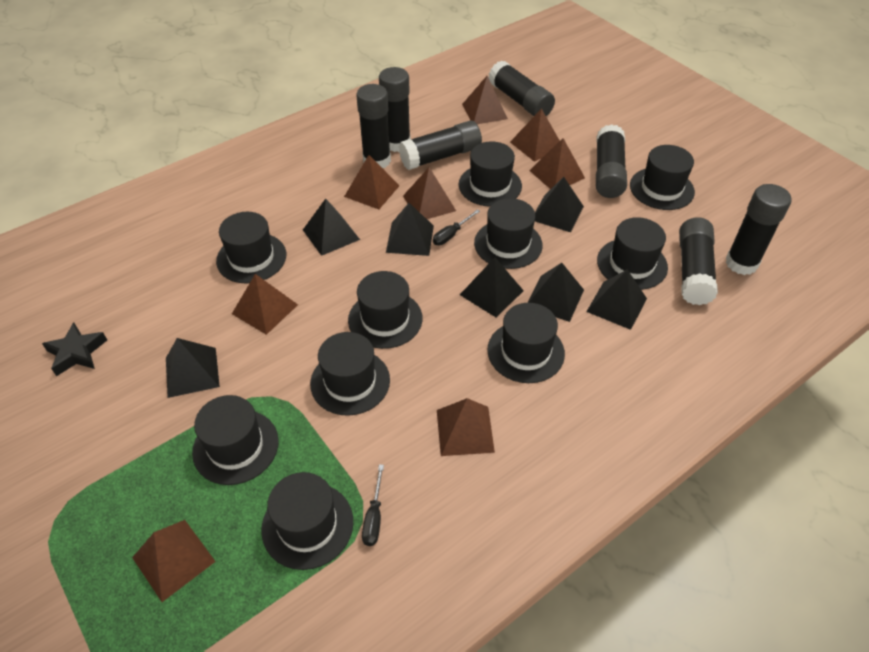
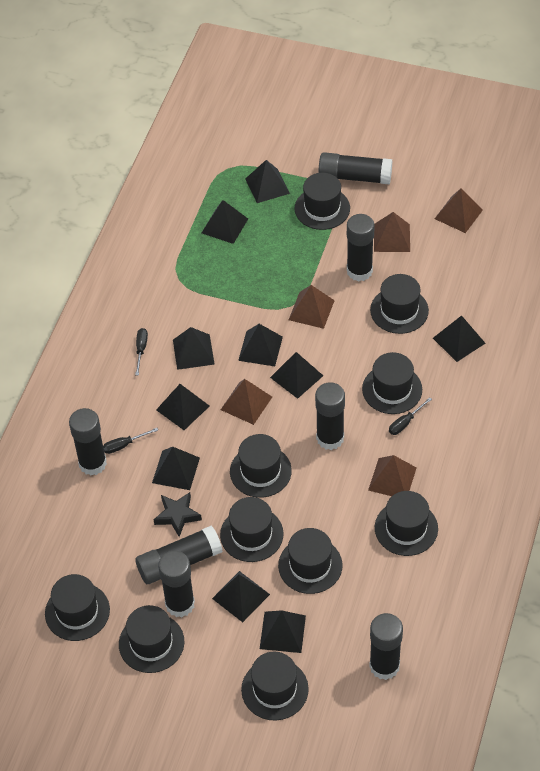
black pyramid: [166,338,220,398] [303,199,360,256] [386,203,434,256] [460,257,524,317] [527,263,584,322] [535,177,584,232] [586,269,647,330] = 7 -> [152,447,200,490] [156,384,209,430] [173,327,215,370] [202,200,248,244] [212,571,270,622] [238,324,283,366] [245,160,290,203] [260,610,306,653] [270,352,323,399] [433,315,485,362] = 10
black screwdriver: [362,464,384,546] [433,209,480,245] = 2 -> [103,428,158,454] [135,328,148,375] [389,397,432,435] = 3
brown pyramid: [132,520,216,602] [232,274,298,335] [344,155,400,210] [403,167,456,219] [437,398,495,456] [462,76,508,124] [510,108,560,162] [529,138,585,189] = 8 -> [221,379,272,425] [289,285,335,329] [368,455,416,496] [374,212,410,252] [435,188,483,233] = 5

